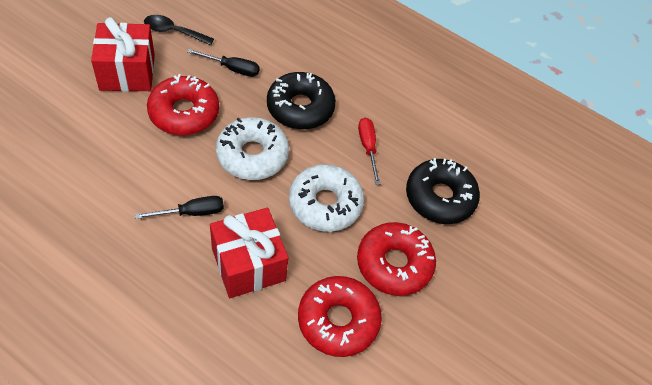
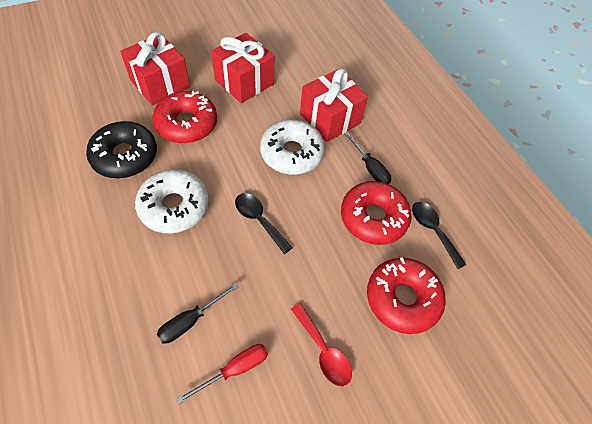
black donut: [267,72,336,129] [406,158,480,224] = 2 -> [86,121,157,178] = 1
black spoon: [144,15,214,45] = 1 -> [235,193,293,254] [412,202,466,269] = 2
red gift: [91,17,155,92] [210,208,288,298] = 2 -> [120,32,190,106] [211,33,274,103] [300,68,368,142] = 3
red spoon: none = 0 -> [291,303,352,386] = 1

